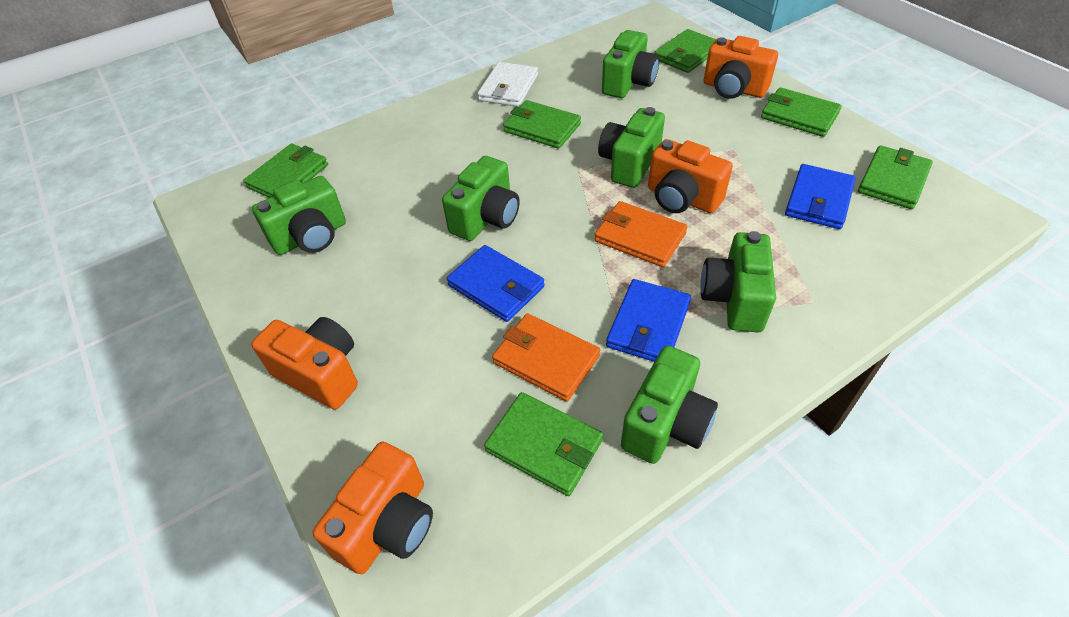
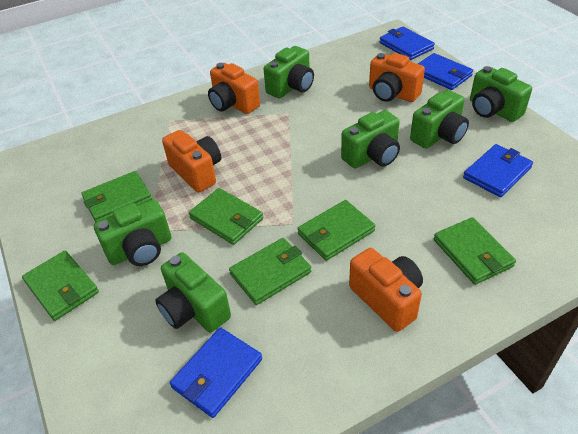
blue wallet: [447,245,545,322] [606,279,691,362] [785,164,856,229] = 3 -> [170,327,262,418] [379,27,435,60] [418,53,473,90] [463,144,533,197] = 4
orange wallet: [492,313,600,402] [594,201,687,267] = 2 -> none = 0
white wallet: [477,62,538,107] = 1 -> none = 0

